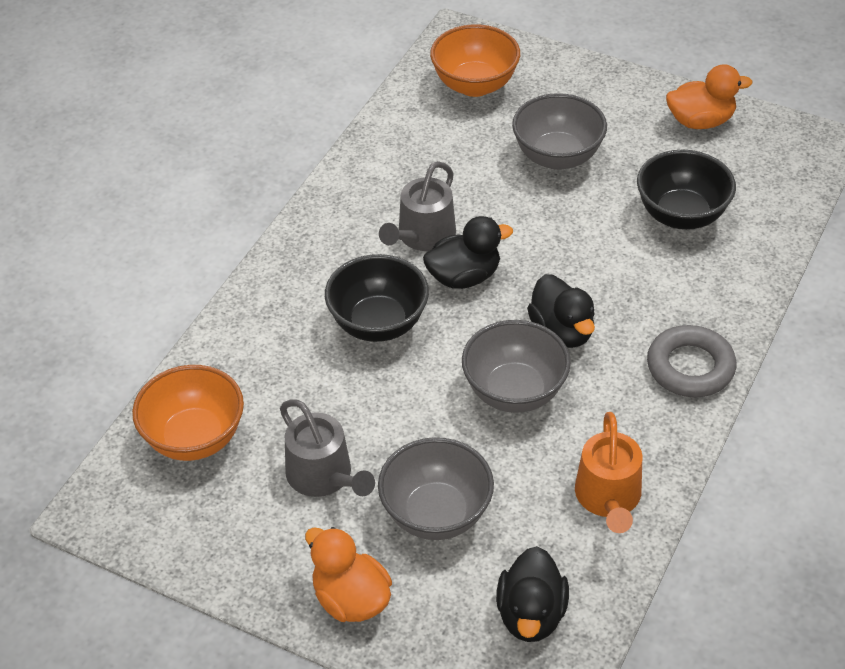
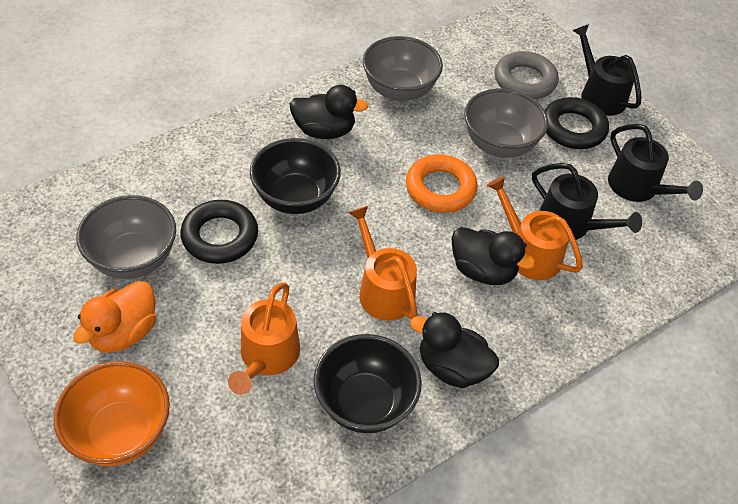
black ring: none = 0 -> [180,200,258,264] [545,97,609,149] = 2
black watering can: none = 0 -> [532,163,642,240] [572,24,641,116] [608,124,703,202] = 3
grey watering can: [280,400,375,497] [379,161,456,251] = 2 -> none = 0
orange bowl: [132,365,244,461] [430,24,520,97] = 2 -> [54,361,170,466] = 1
orange duck: [305,527,392,622] [666,64,752,129] = 2 -> [73,281,156,353] = 1
orange ring: none = 0 -> [406,155,478,213] = 1
orange watering can: [575,412,643,533] = 1 -> [228,282,300,395] [348,206,418,321] [487,176,583,280] = 3

